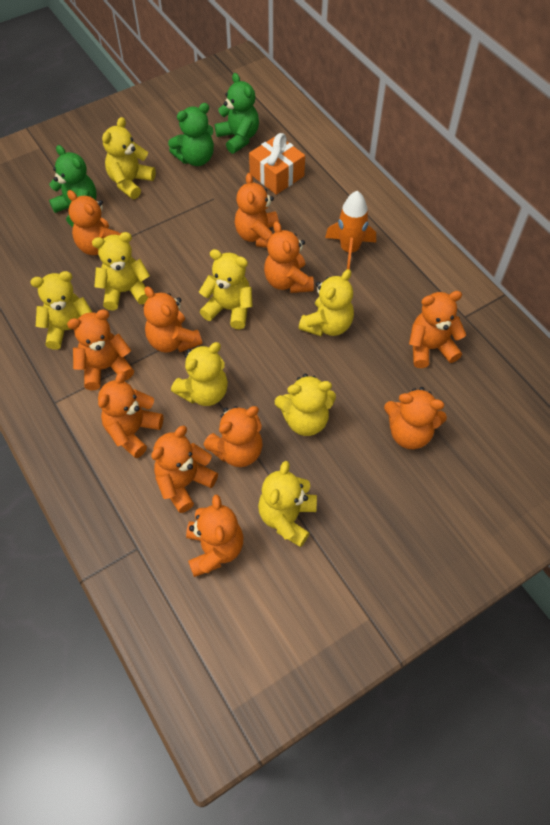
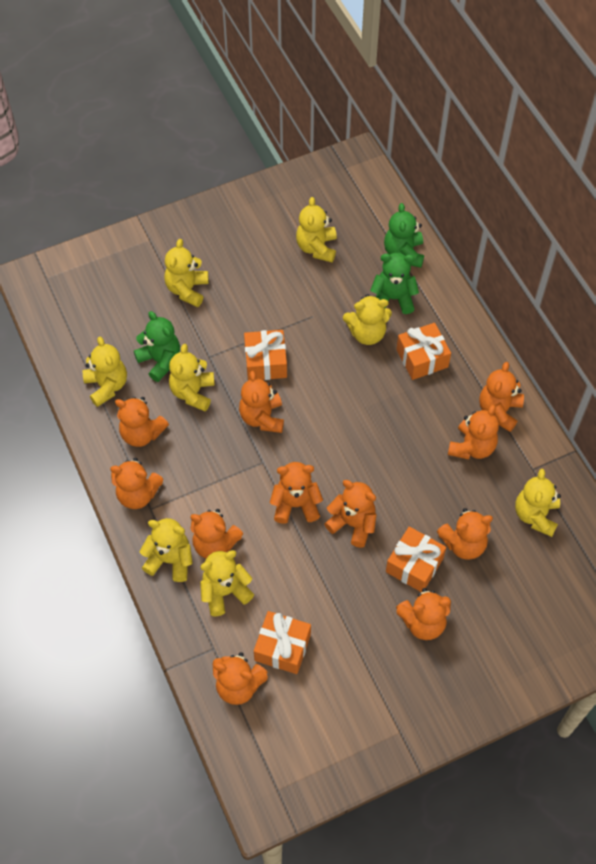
orange gift: [249,133,305,195] = 1 -> [244,330,287,380] [254,611,311,674] [386,527,446,592] [396,323,451,380] = 4
orange rocket: [325,191,376,269] = 1 -> none = 0

